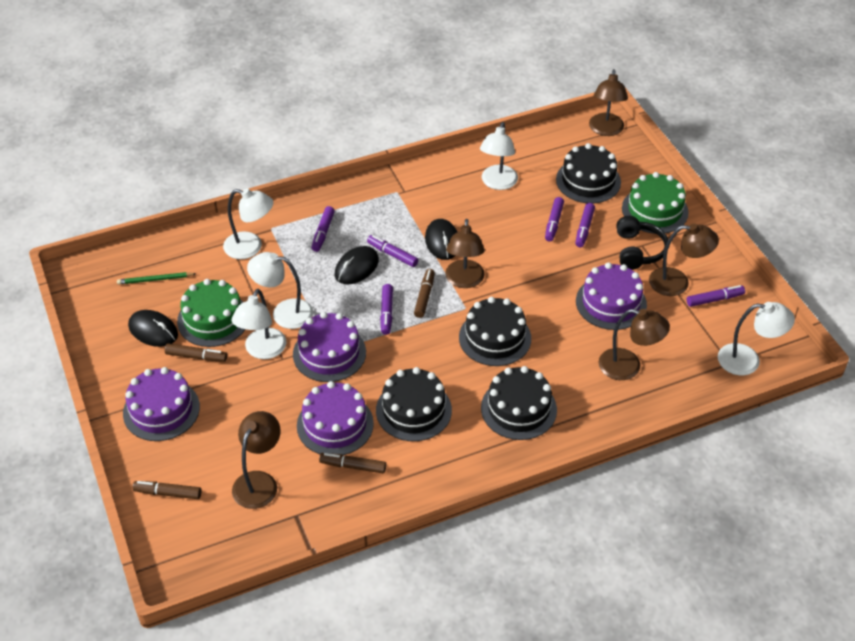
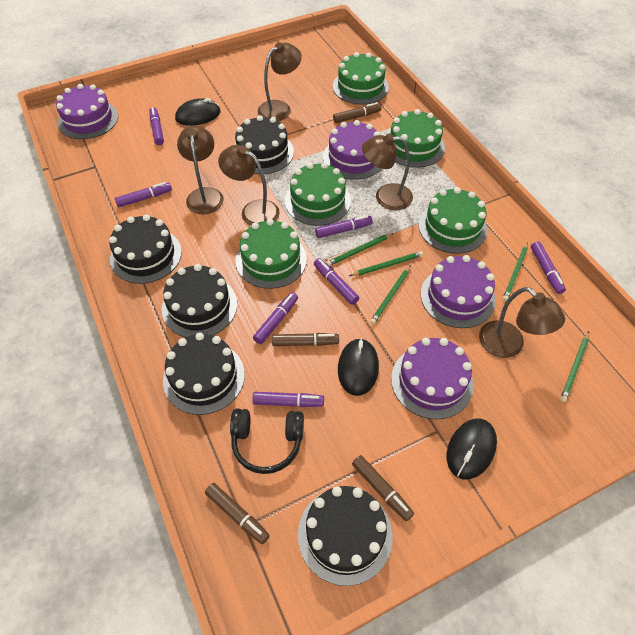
black cake: [376,367,452,441] [459,297,531,366] [481,366,557,440] [556,143,621,203] = 4 -> [109,214,182,284] [162,264,237,337] [163,332,245,415] [235,115,294,174] [298,486,392,586] = 5
green cake: [177,279,245,347] [622,172,689,234] = 2 -> [236,219,307,289] [285,162,351,226] [333,52,389,105] [389,109,445,168] [419,187,487,254] = 5
green pencil: [117,272,196,284] = 1 -> [326,233,394,266] [349,251,423,276] [370,265,411,324] [503,242,528,301] [560,332,589,402] = 5
purple marker: [311,206,335,252] [367,235,418,267] [380,284,393,335] [545,197,564,241] [575,203,595,247] [687,285,745,307] = 6 -> [115,182,172,207] [149,107,164,145] [252,392,324,407] [253,292,298,344] [314,258,359,305] [315,215,373,238] [531,241,566,294] = 7
white lamp: [223,188,273,259] [232,289,286,359] [247,252,313,329] [480,122,518,190] [718,302,795,375] = 5 -> none = 0

